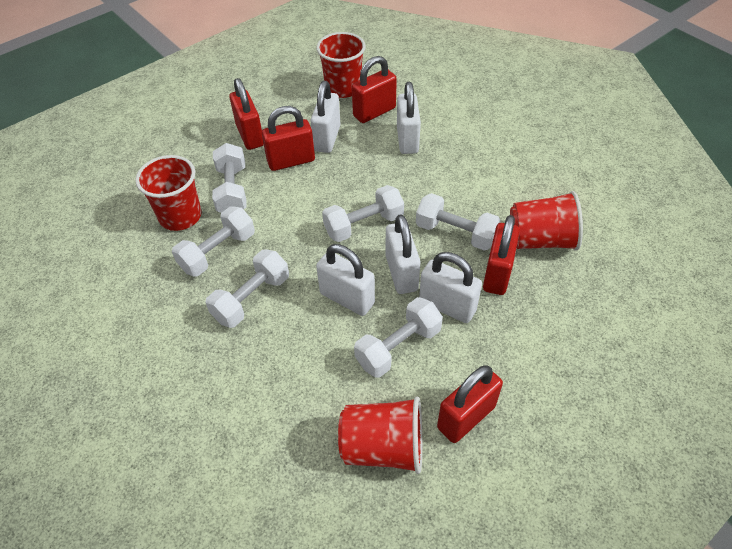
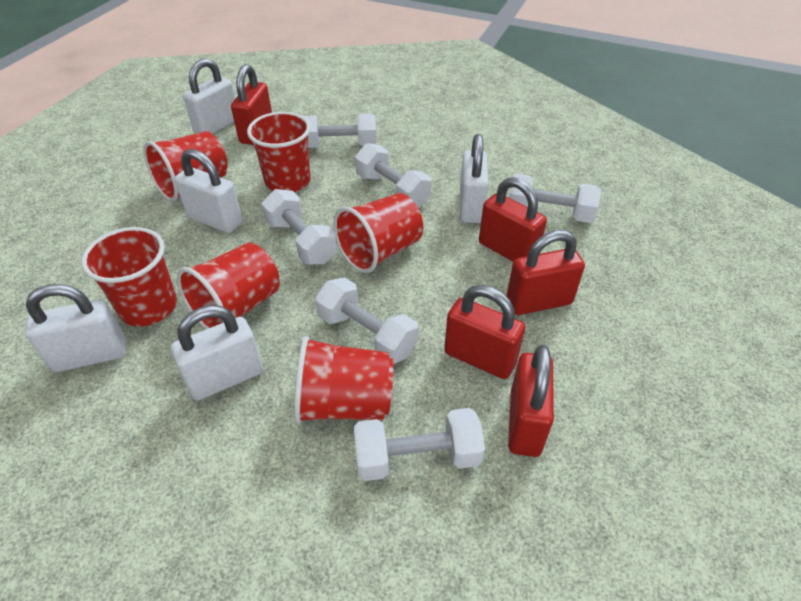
red cup: [135,155,202,231] [316,32,366,98] [338,397,422,474] [510,191,583,251] = 4 -> [81,227,177,327] [144,131,228,202] [177,243,280,329] [247,112,311,192] [294,336,393,424] [333,193,423,273] = 6

